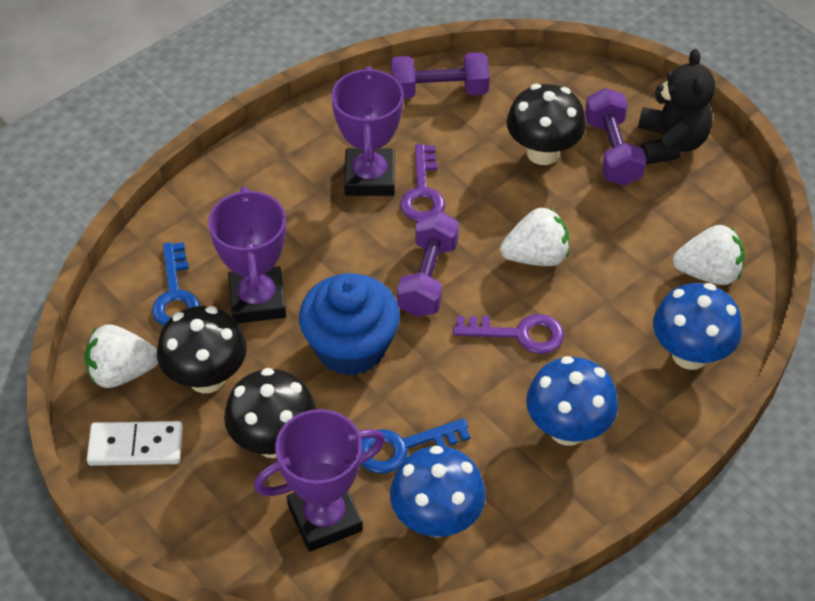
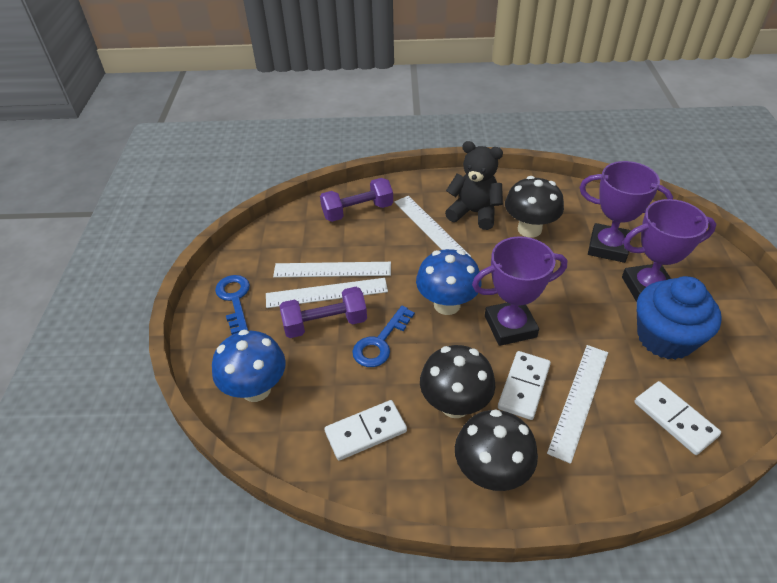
blue mushroom: [390,445,486,538] [526,356,618,446] [653,283,742,370] = 3 -> [212,330,286,402] [416,249,482,315] = 2
purple dumbbell: [391,52,489,99] [397,211,459,317] [585,88,647,186] = 3 -> [279,287,367,338] [320,178,393,222] = 2
purple key: [400,144,445,221] [453,314,564,354] = 2 -> none = 0
white domino: [87,421,183,466] = 1 -> [324,400,407,460] [498,351,551,420] [635,381,721,455] = 3
white ruler: none = 0 -> [266,278,388,308] [273,262,391,277] [394,196,471,257] [547,345,608,464] = 4
white strawberry: [84,324,159,388] [500,208,569,266] [673,225,745,285] = 3 -> none = 0

